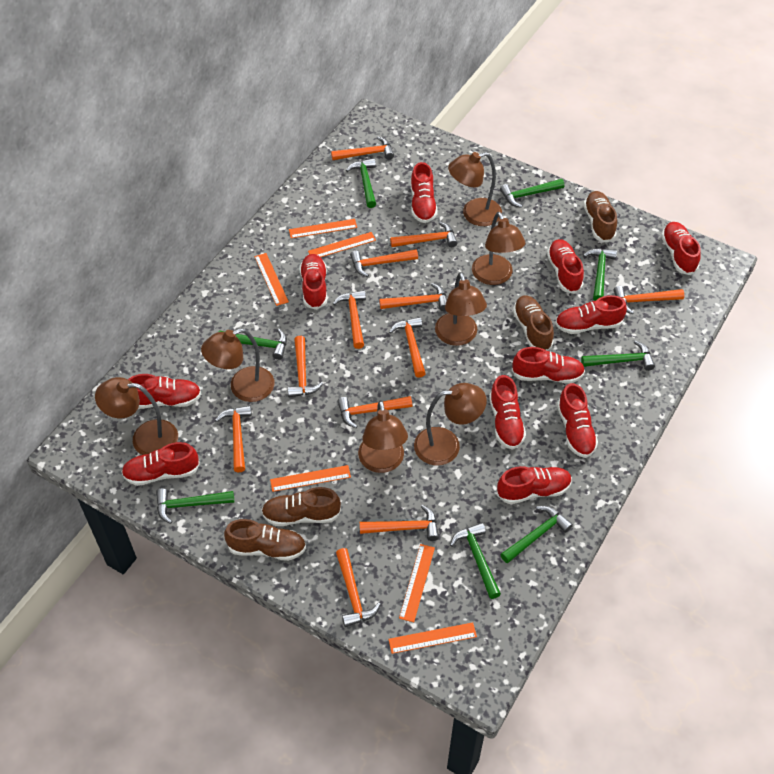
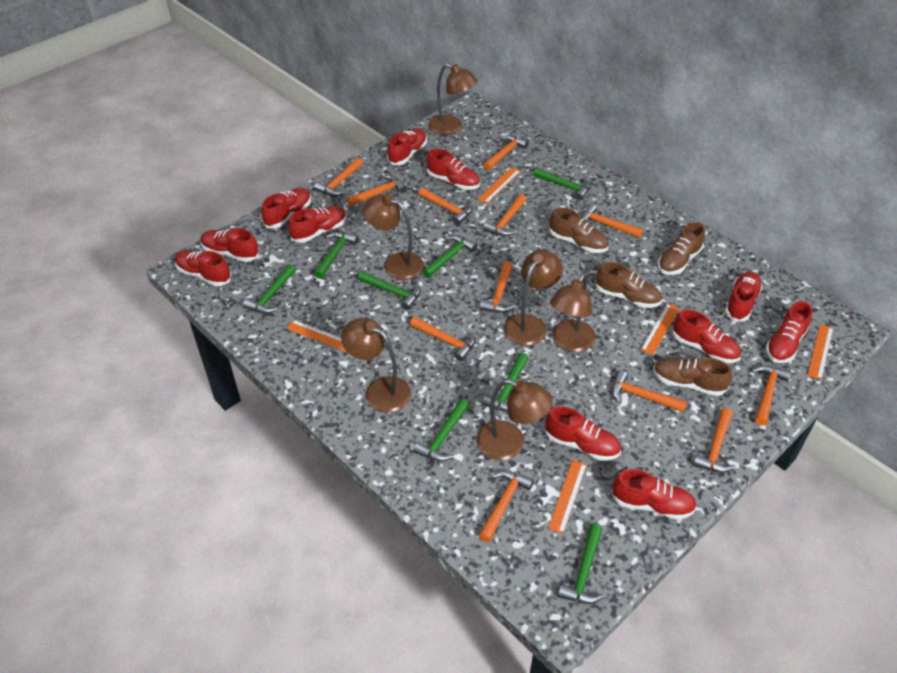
brown lamp: [95,377,178,455] [201,328,275,402] [358,400,408,473] [414,383,487,465] [435,272,487,346] [448,152,502,226] [472,212,525,285] = 7 -> [341,318,411,413] [362,194,424,280] [428,63,478,135] [476,379,553,460] [504,250,563,346] [550,274,596,352] = 6
orange ruler: [254,253,289,306] [270,465,351,492] [289,219,357,238] [308,232,376,257] [388,622,477,654] [399,544,435,622] = 6 -> [286,320,347,352] [478,167,520,203] [548,460,587,534] [641,303,679,355] [807,324,834,380] = 5

